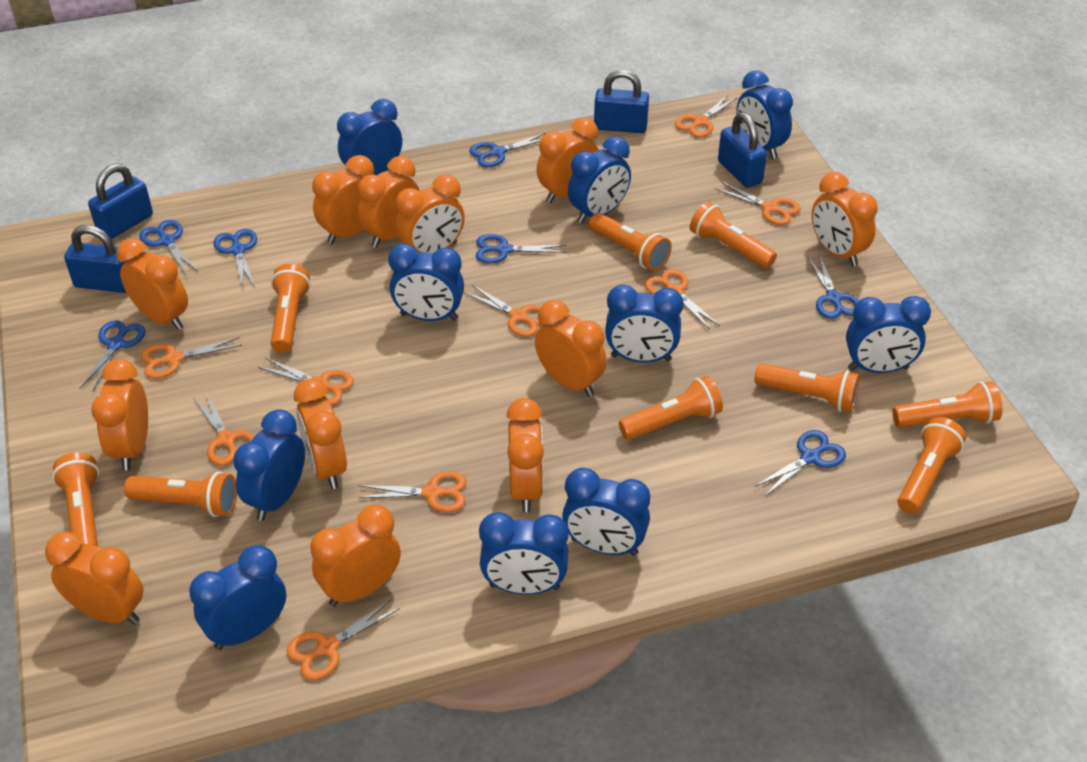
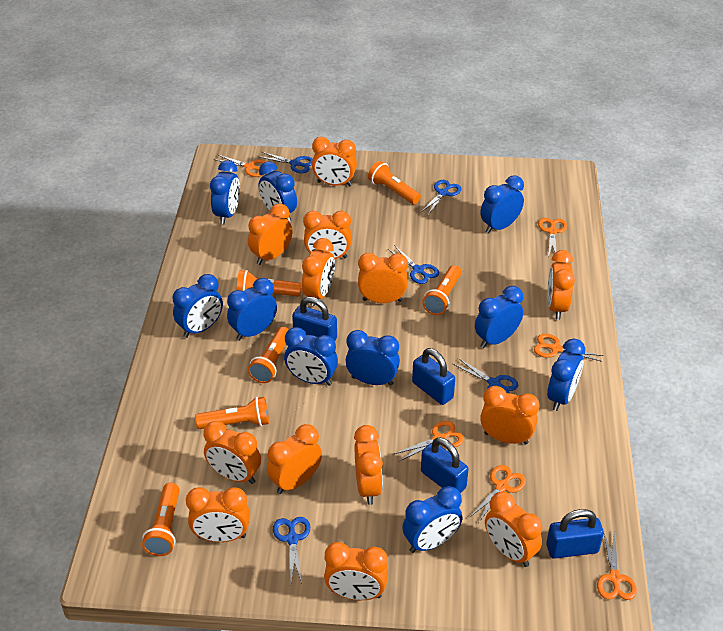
blue scissors: [79,320,145,392] [139,220,199,275] [213,229,257,290] [469,133,546,167] [476,234,567,264] [754,430,846,497] [807,254,859,319] = 7 -> [260,152,313,173] [273,517,310,584] [388,245,439,284] [421,180,462,215] [453,358,518,393] = 5
orange clock: [45,532,144,625] [91,359,148,470] [117,238,188,330] [294,378,347,489] [311,505,401,606] [312,155,374,244] [358,156,420,248] [396,175,465,253] [506,398,544,512] [535,300,607,397] [537,118,599,203] [812,172,878,266] = 12 -> [186,487,249,542] [203,421,261,484] [248,203,293,265] [267,424,322,494] [302,238,335,306] [303,211,351,259] [312,137,357,186] [324,542,388,600] [354,425,383,505] [358,253,408,303] [480,386,539,445] [485,492,543,567] [547,250,575,320] = 13
orange flashlight: [52,452,99,547] [124,471,237,517] [271,264,310,353] [589,213,672,271] [619,376,723,440] [689,202,777,269] [754,363,860,412] [892,381,1002,428] [898,417,966,514] = 9 -> [142,483,180,556] [195,397,269,429] [236,270,302,297] [248,327,289,383] [368,161,421,204] [422,265,462,315] = 6
orange scissors: [141,337,242,378] [193,393,254,466] [258,358,354,405] [286,599,400,680] [357,471,466,512] [464,285,541,337] [645,269,720,330] [675,95,737,137] [715,182,801,225] = 9 -> [214,155,267,177] [394,421,464,462] [469,465,526,523] [534,334,603,362] [538,218,567,257] [597,532,637,600] = 6

